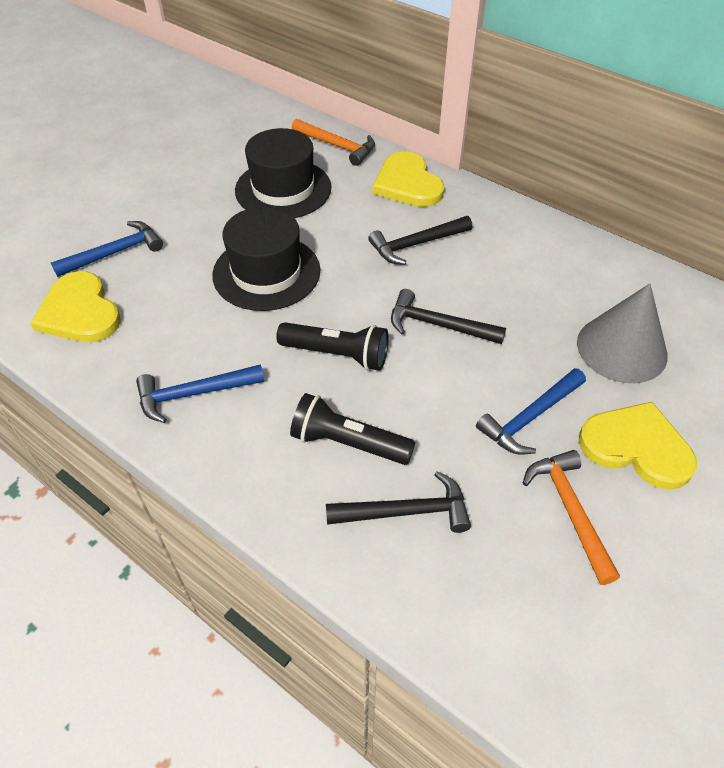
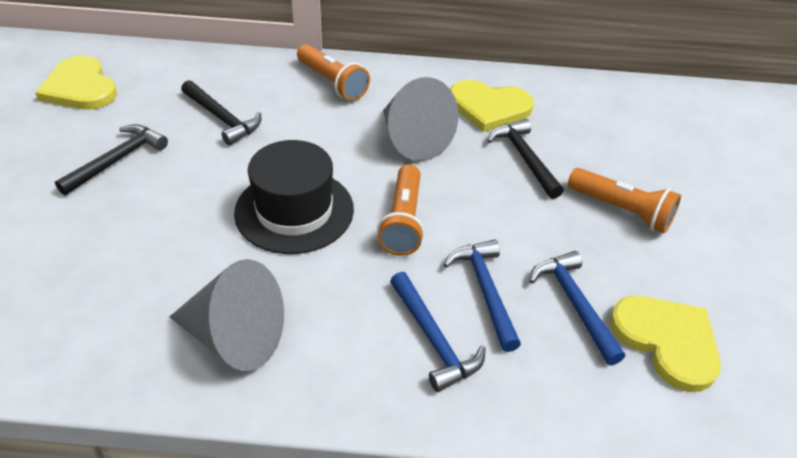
black flashlight: [276,322,389,371] [290,393,416,465] = 2 -> none = 0
black hat: [212,207,320,311] [235,128,331,218] = 2 -> [234,140,354,254] = 1
grey cone: [577,284,668,383] = 1 -> [169,259,284,371] [383,77,458,161] = 2
orange flashlight: none = 0 -> [297,44,370,101] [377,164,424,256] [568,168,681,233] = 3
orange hammer: [292,119,375,166] [523,450,620,585] = 2 -> none = 0

